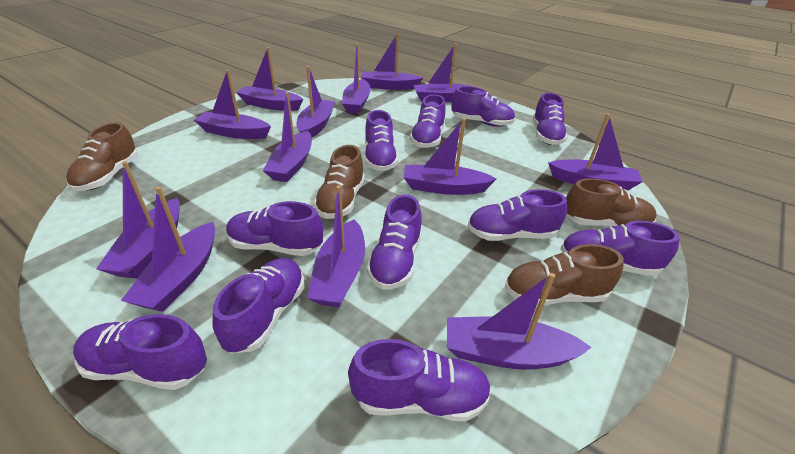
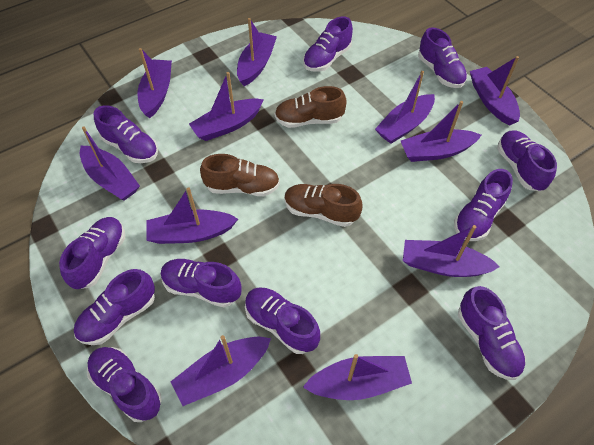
brown shoe: [66,122,138,191] [314,145,365,219] [505,244,624,307] [566,178,657,226] = 4 -> [200,154,280,196] [275,86,346,128] [284,184,362,227] = 3
purple boat: [96,161,180,279] [121,187,215,312] [194,69,271,139] [236,47,303,111] [263,92,312,182] [297,66,335,137] [307,185,365,307] [342,43,371,114] [361,33,423,90] [403,118,497,195] [413,43,478,102] [447,273,592,370] [548,113,643,191] = 13 -> [80,126,140,201] [138,48,172,118] [146,187,238,244] [171,335,271,406] [189,72,264,141] [237,18,277,86] [303,354,412,400] [375,71,435,144] [401,101,481,162] [403,225,500,277] [470,56,520,126] = 11

